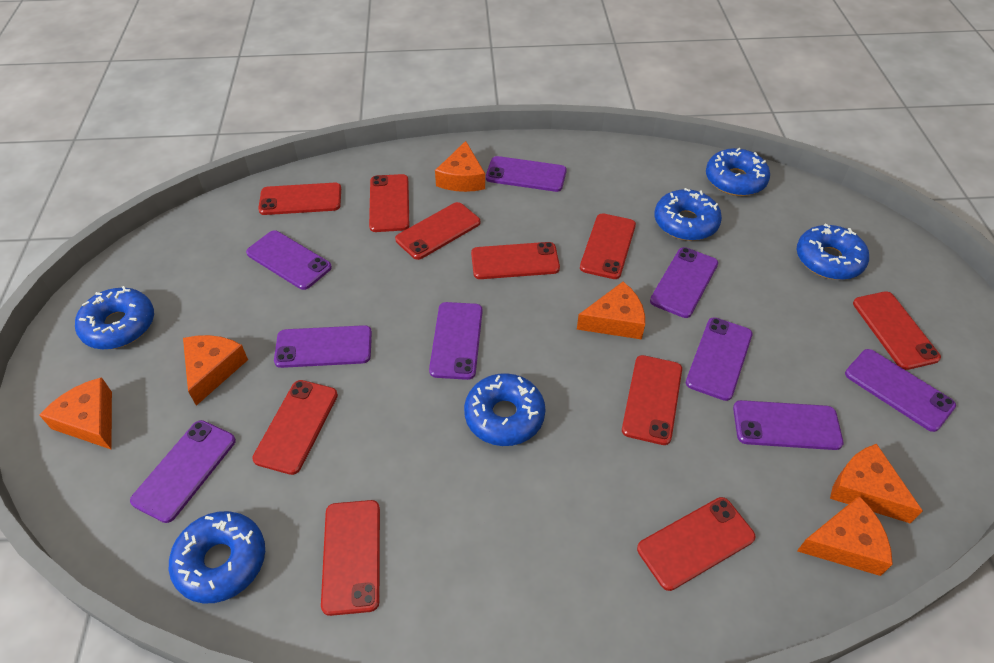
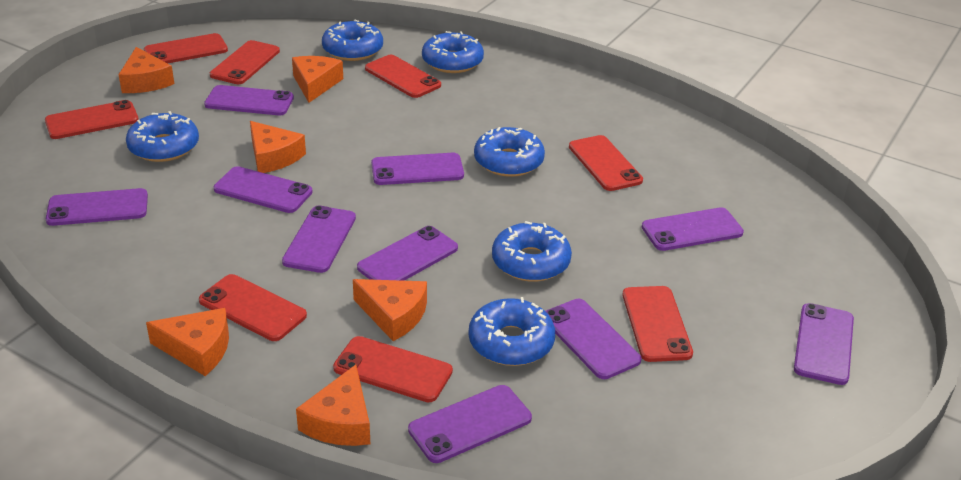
purple phone: [130,420,236,523] [246,230,332,290] [274,325,372,368] [429,302,483,380] [486,156,567,192] [650,247,718,318] [686,317,752,401] [733,400,843,450] [845,349,956,432] = 9 -> [46,188,148,226] [204,85,294,116] [214,166,313,213] [282,206,356,273] [357,226,458,281] [371,153,464,185] [408,385,532,463] [545,299,641,379] [642,207,744,251] [794,303,854,385] = 10
red phone: [252,380,338,475] [258,183,341,215] [321,500,380,616] [369,174,409,232] [395,202,480,260] [471,242,560,279] [580,213,636,279] [622,355,682,445] [637,497,756,591] [853,292,941,370] = 10 -> [45,100,139,139] [144,33,228,63] [199,274,307,341] [210,40,280,84] [333,336,453,402] [365,55,441,98] [569,135,643,191] [622,286,693,362] = 8

